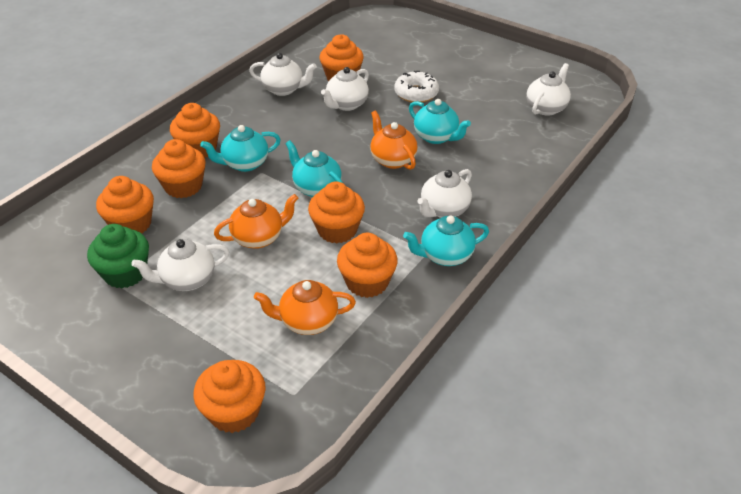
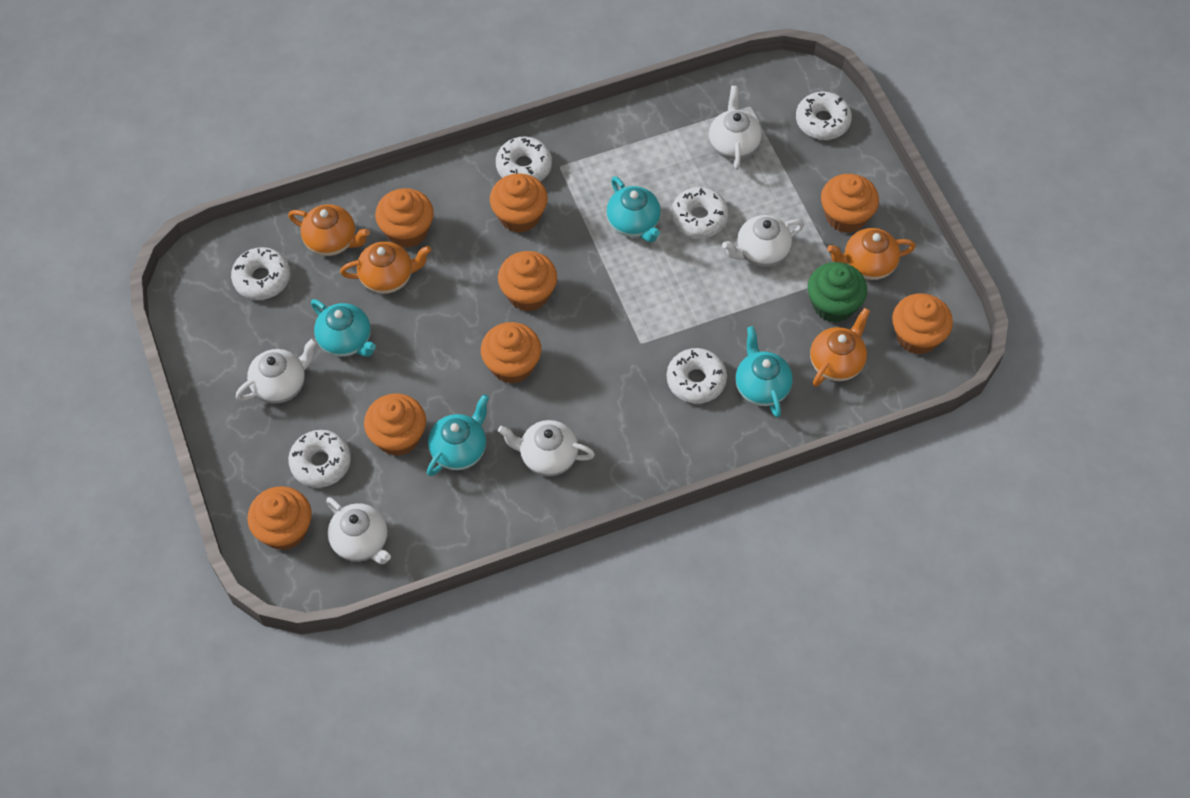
orange cupcake: [96,176,154,233] [152,139,206,198] [170,103,220,158] [193,360,266,433] [308,181,365,243] [320,34,364,81] [337,233,398,298] = 7 -> [248,486,312,550] [364,394,426,456] [375,188,434,248] [481,322,541,384] [490,173,548,233] [498,251,557,311] [821,174,879,233] [892,293,953,354] = 8
orange teapot: [214,194,298,249] [254,280,356,335] [370,111,417,170] = 3 -> [288,204,370,256] [340,241,431,294] [810,308,870,387] [827,228,916,280] = 4
white donut: [394,71,439,103] = 1 -> [231,247,290,300] [288,430,351,488] [496,137,552,181] [667,348,727,404] [671,187,729,238] [796,91,852,140] = 6

